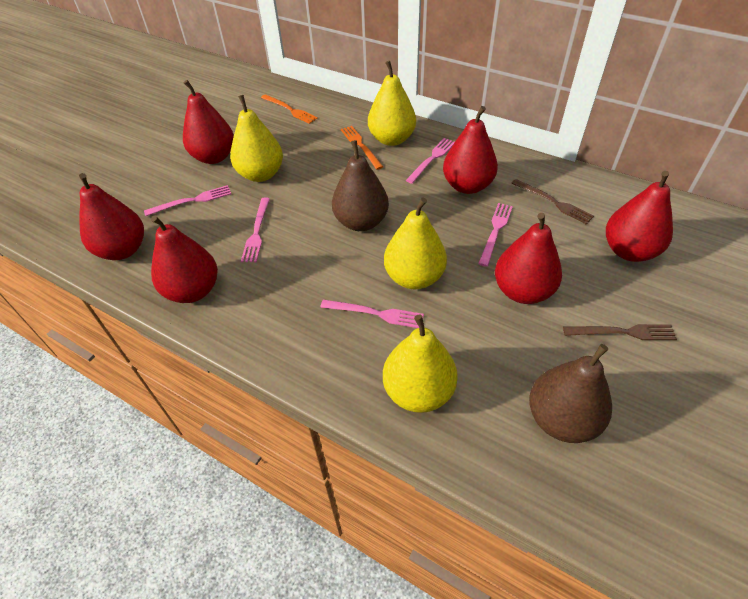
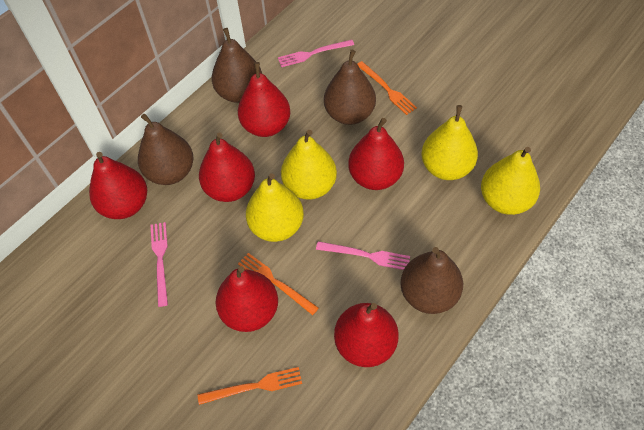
brown fork: [511,179,594,224] [563,324,677,340] = 2 -> none = 0
brown pear: [332,140,389,231] [529,344,612,443] = 2 -> [138,114,194,185] [212,28,262,103] [324,50,376,125] [400,247,463,314] = 4
orange fork: [261,94,318,124] [341,126,383,170] = 2 -> [198,367,302,405] [238,253,319,315] [357,61,417,115] = 3
pink fork: [144,185,231,216] [241,197,270,262] [320,300,424,328] [406,138,455,184] [478,203,513,267] = 5 -> [151,222,168,307] [278,40,354,67] [316,241,410,270] = 3

